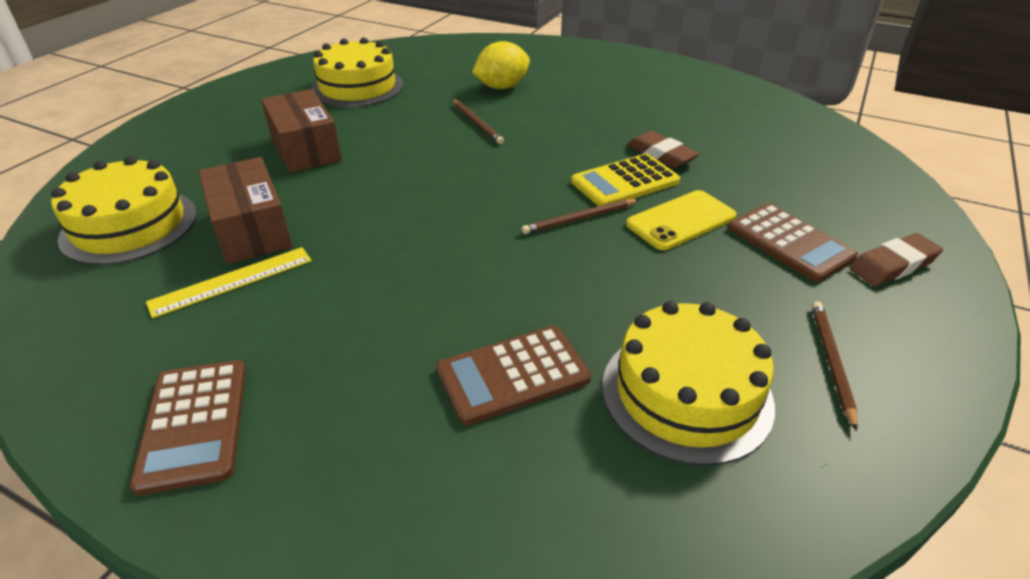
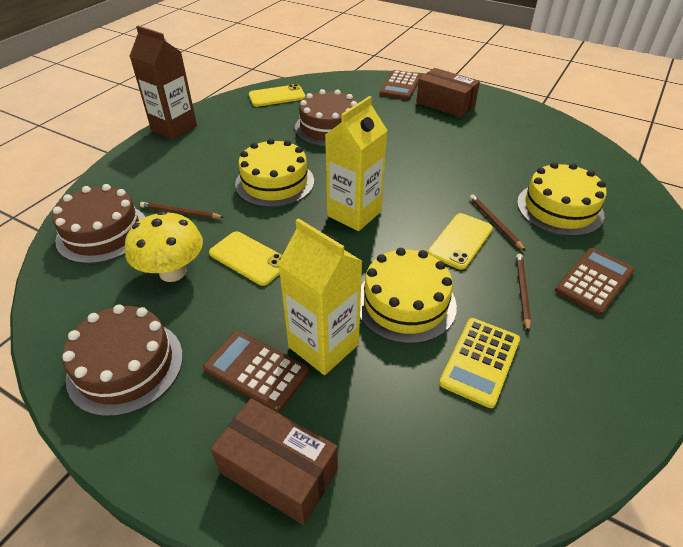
brown cake: none = 0 -> [52,184,145,264] [62,304,183,417] [295,89,357,146] = 3
brown carton: none = 0 -> [130,26,197,140] = 1
brown eraser: [627,131,700,168] [850,233,943,286] = 2 -> none = 0
yellow carton: none = 0 -> [278,218,363,375] [325,96,388,231] = 2
yellow lemon: [472,41,530,89] = 1 -> none = 0
yellow mushroom: none = 0 -> [125,211,203,282] = 1
yellow phone: [626,190,737,250] = 1 -> [209,231,282,286] [249,84,306,107] [428,213,493,270] = 3
yellow ruler: [146,247,312,318] = 1 -> none = 0

